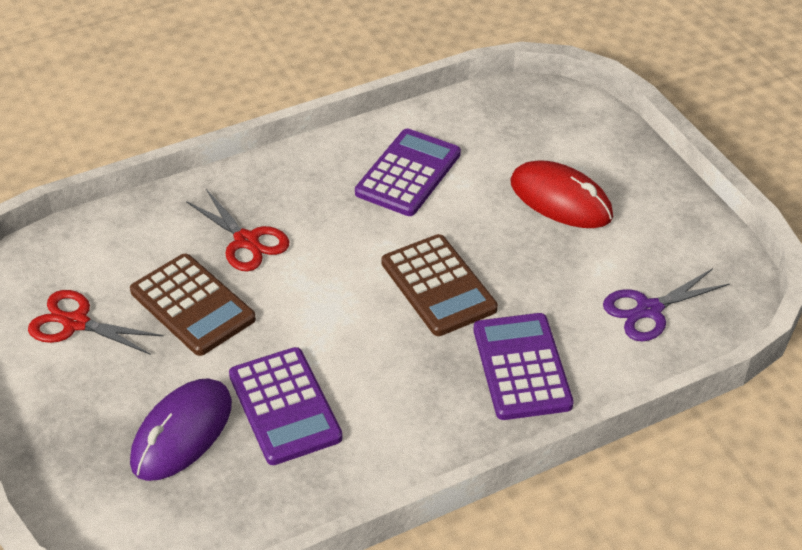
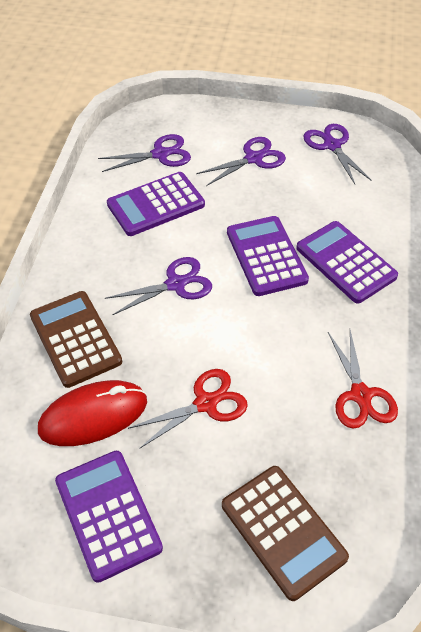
purple calculator: [229,347,343,465] [355,129,461,216] [474,313,574,420] = 3 -> [55,451,163,583] [107,172,205,236] [227,216,309,296] [296,221,398,304] = 4
purple mouse: [130,378,232,481] = 1 -> none = 0
purple scissors: [603,268,730,341] = 1 -> [98,134,191,172] [105,257,212,315] [196,137,286,186] [303,124,372,184] = 4

